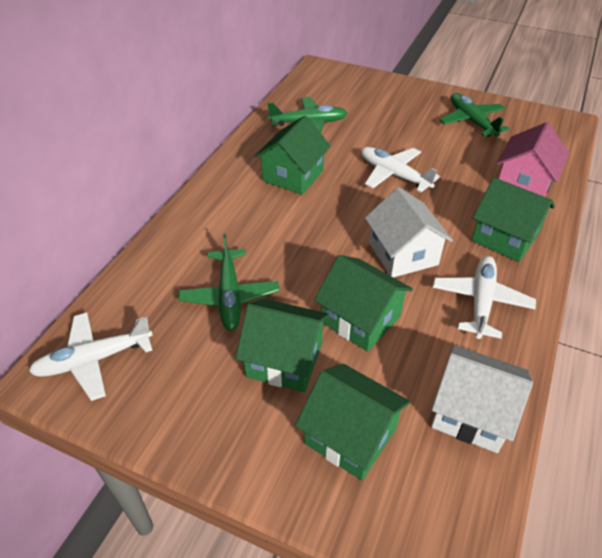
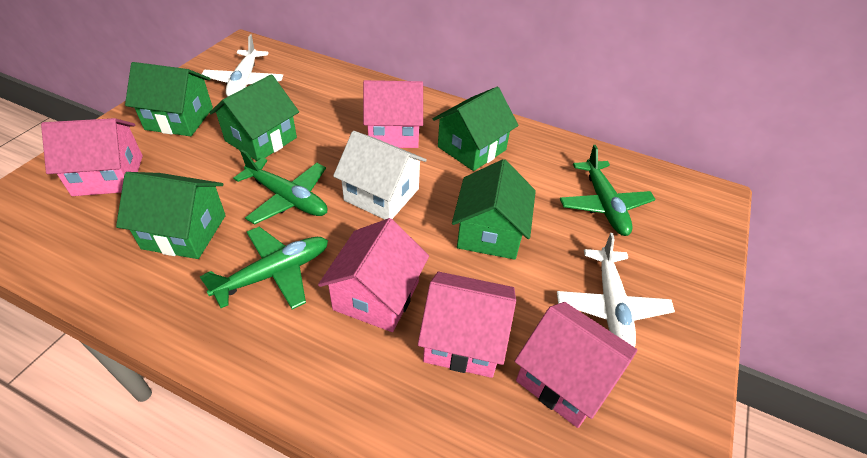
pink house: [496,122,569,197] = 1 -> [41,118,143,196] [318,218,429,332] [363,80,423,148] [418,272,516,378] [515,302,637,428] = 5
white house: [365,187,453,278] [431,345,533,453] = 2 -> [333,131,427,220] = 1
white plane: [29,312,152,401] [361,147,440,192] [433,256,536,339] = 3 -> [202,35,283,97] [557,233,675,347] = 2

